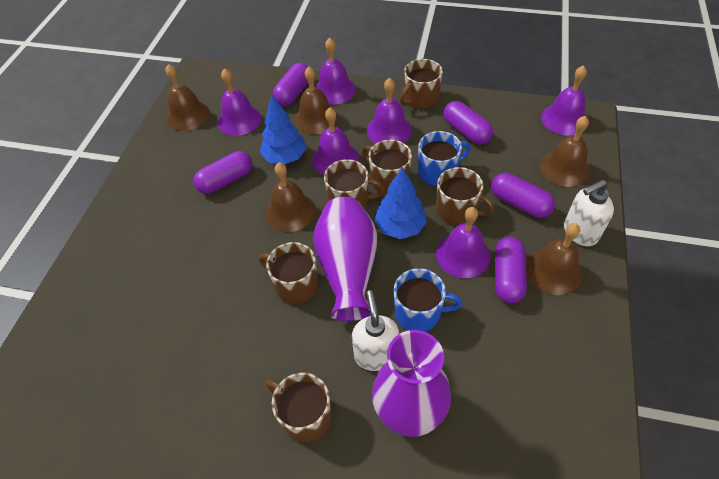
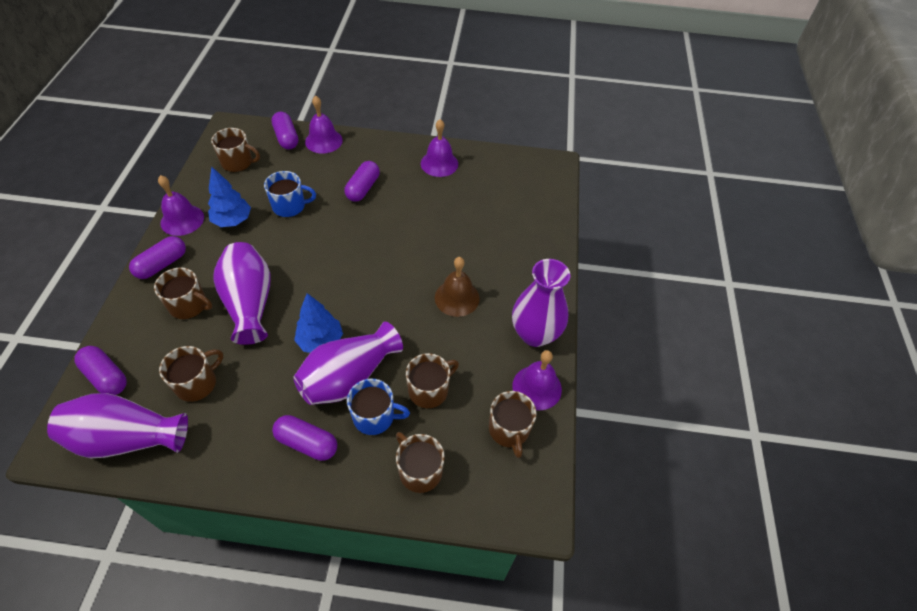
brown bell: [165,64,210,131] [265,162,316,232] [294,67,338,135] [526,223,583,295] [540,116,590,187] = 5 -> [435,257,480,317] = 1
purple bell: [218,68,261,136] [312,108,359,175] [315,38,356,105] [367,78,412,144] [436,207,490,278] [541,65,587,135] = 6 -> [158,175,204,236] [305,96,343,154] [421,119,458,177] [512,350,562,410] = 4
purple vase: [313,197,377,321] [372,330,451,437] = 2 -> [47,393,188,458] [213,242,271,345] [293,322,403,405] [512,259,570,347] = 4
white soap dispenser: [352,291,399,371] [564,180,614,246] = 2 -> none = 0

